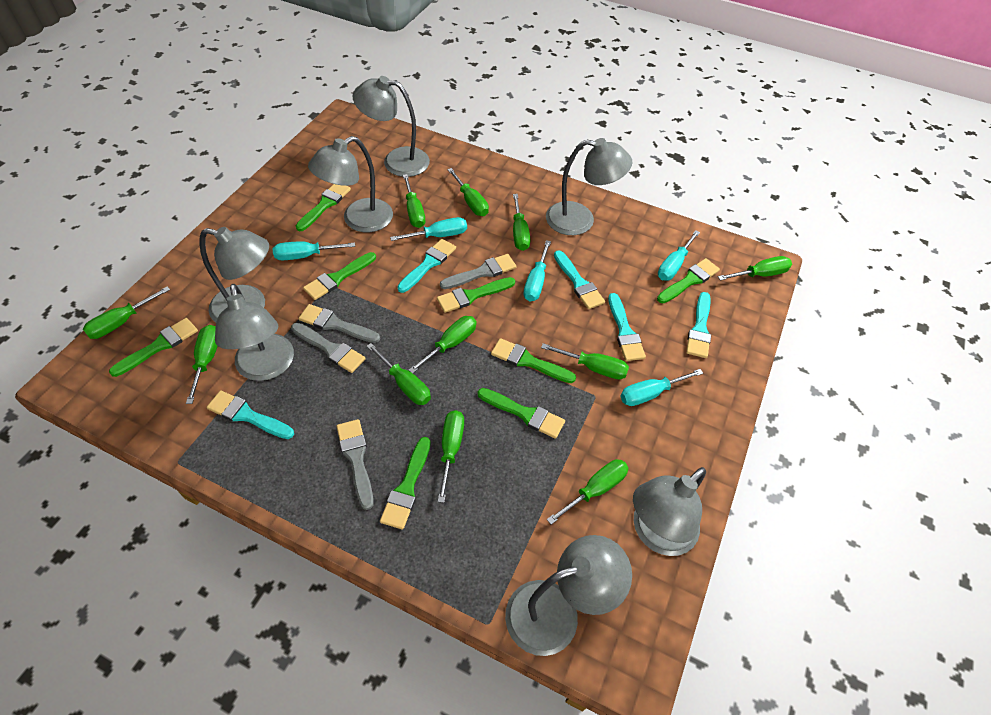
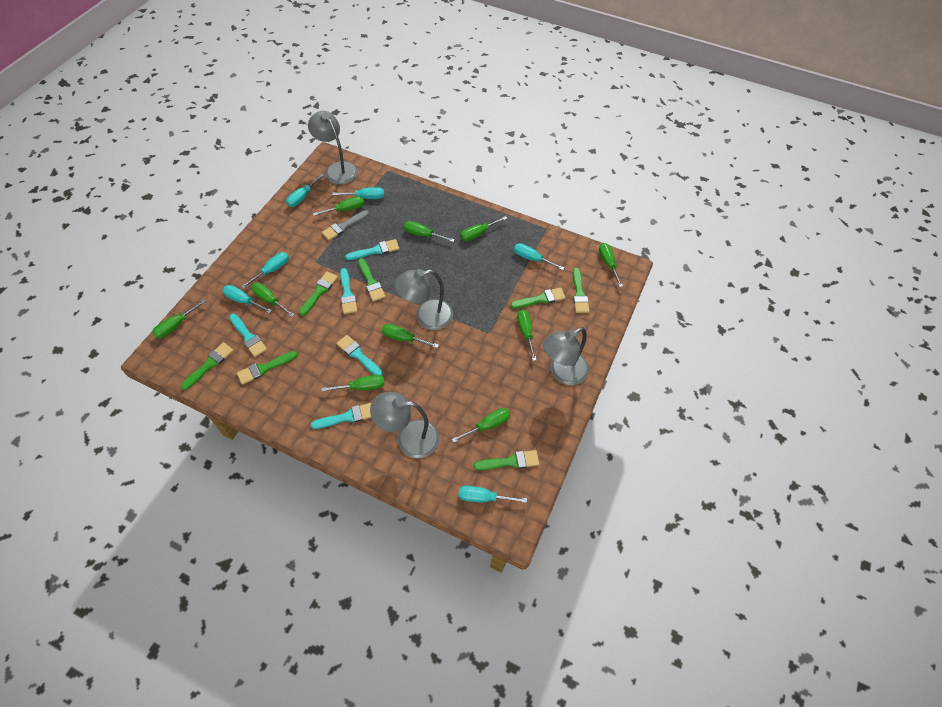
green brush: [109,318,198,377] [296,184,351,231] [303,252,376,300] [380,437,431,529] [437,277,515,313] [478,388,565,439] [491,338,576,383] [657,258,720,303] = 8 -> [181,342,234,390] [237,351,298,385] [299,271,338,316] [358,258,386,302] [473,450,539,470] [510,287,566,309] [573,268,590,313] = 7
green screwdriver: [83,287,170,339] [186,325,218,404] [367,343,431,405] [403,174,425,228] [408,316,476,373] [438,410,464,503] [447,168,489,216] [513,194,530,251] [541,343,629,380] [547,459,628,525] [718,256,792,281] = 11 -> [152,299,206,338] [251,282,294,317] [313,196,364,216] [321,375,385,392] [382,324,439,348] [404,221,455,242] [452,408,510,443] [461,216,508,241] [517,309,537,361] [599,243,623,287] = 10
grey brush: [291,322,365,373] [298,304,380,343] [337,419,374,510] [440,254,516,289] = 4 -> [322,210,369,240] = 1
grey lamp: [199,227,269,322] [215,284,294,381] [308,136,393,232] [353,76,430,177] [505,535,632,656] [546,138,632,235] [633,467,706,556] = 7 -> [308,111,358,184] [370,392,440,458] [394,269,453,330] [543,327,589,385] = 4
turquoise screwdriver: [273,241,355,260] [390,217,467,241] [524,240,551,301] [620,369,703,406] [658,230,700,281] = 5 -> [222,285,272,313] [241,252,289,289] [286,174,324,207] [332,187,384,199] [459,486,527,503] [514,243,564,270] = 6

